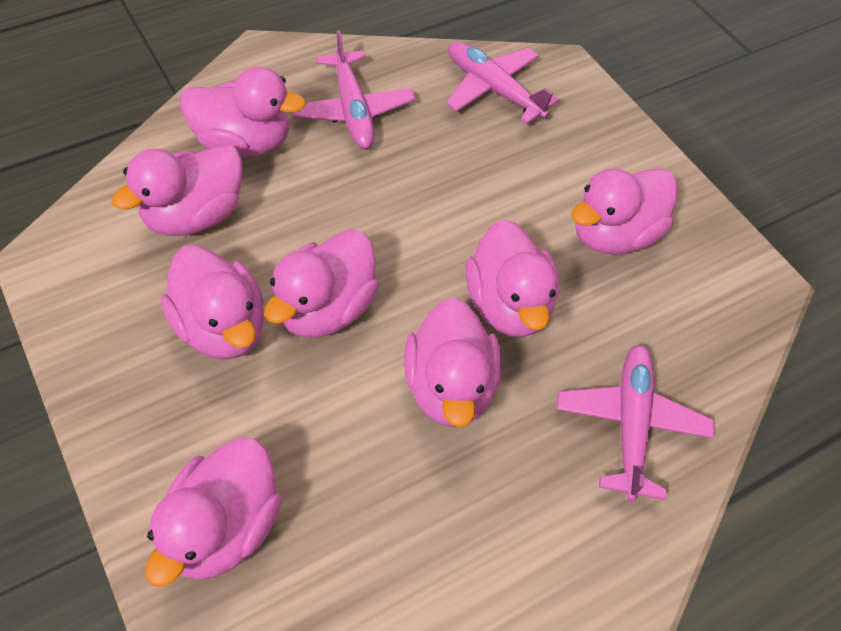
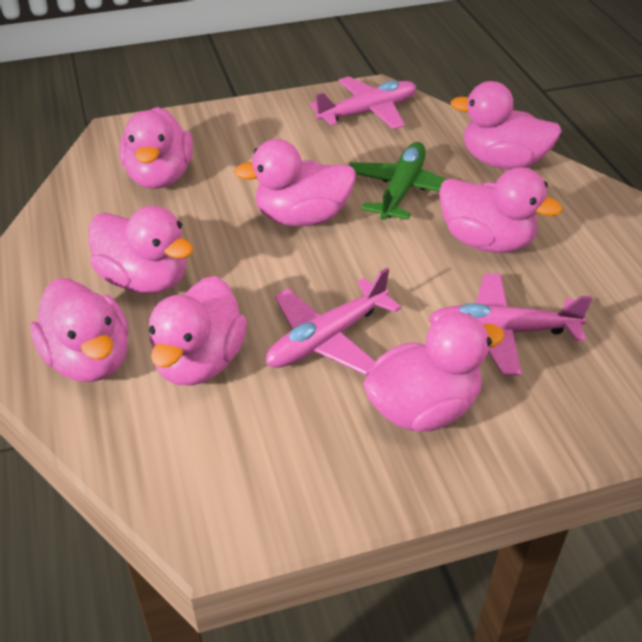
green plane: none = 0 -> [349,142,447,220] = 1

